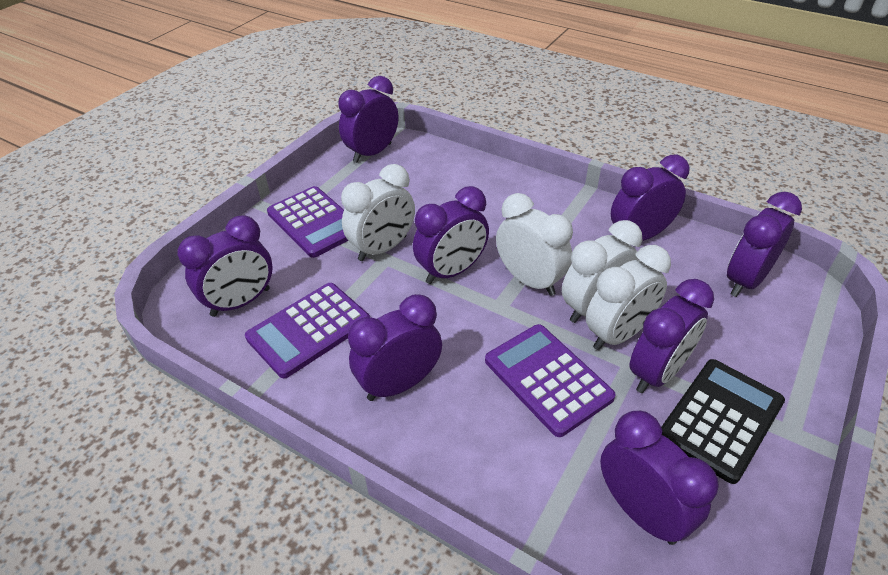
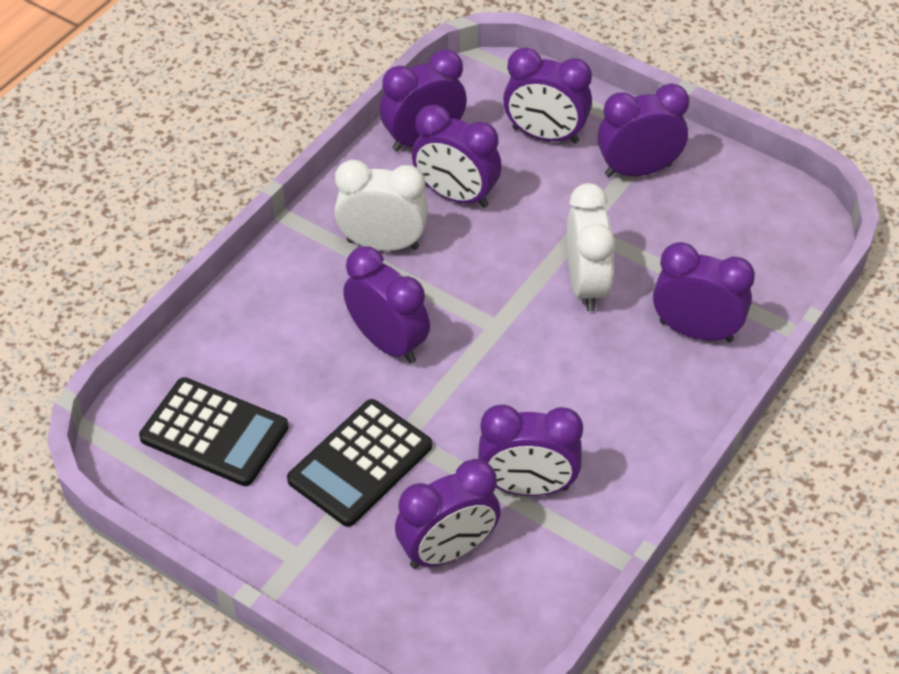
black calculator: [661,359,785,484] = 1 -> [139,377,289,486] [287,399,432,527] = 2
purple calculator: [245,283,370,378] [267,186,349,258] [485,324,616,437] = 3 -> none = 0
white clock: [341,164,415,261] [496,193,573,296] [562,220,642,323] [586,245,671,350] = 4 -> [334,159,428,251] [567,183,616,311] = 2

